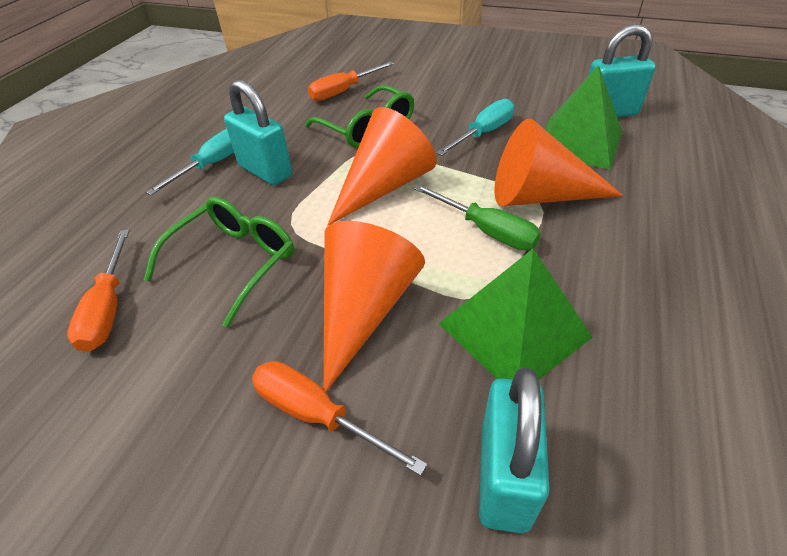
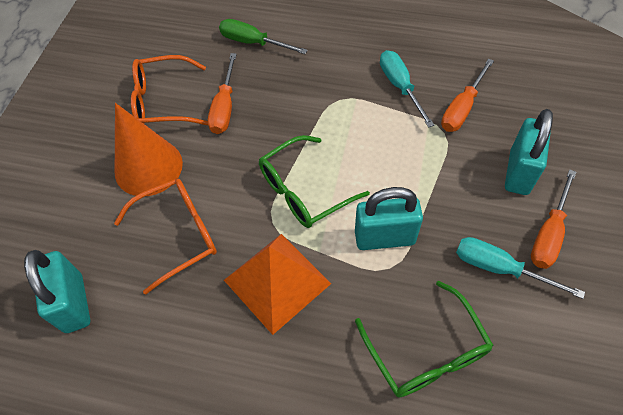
green pyramid: [439,249,593,380] [545,65,622,170] = 2 -> none = 0
orange cone: [323,221,425,392] [327,107,436,225] [495,119,623,206] = 3 -> [115,103,183,196] = 1
orange glasses: none = 0 -> [114,178,217,295] [131,55,208,125] = 2
orange pyramid: none = 0 -> [224,234,331,335] = 1

